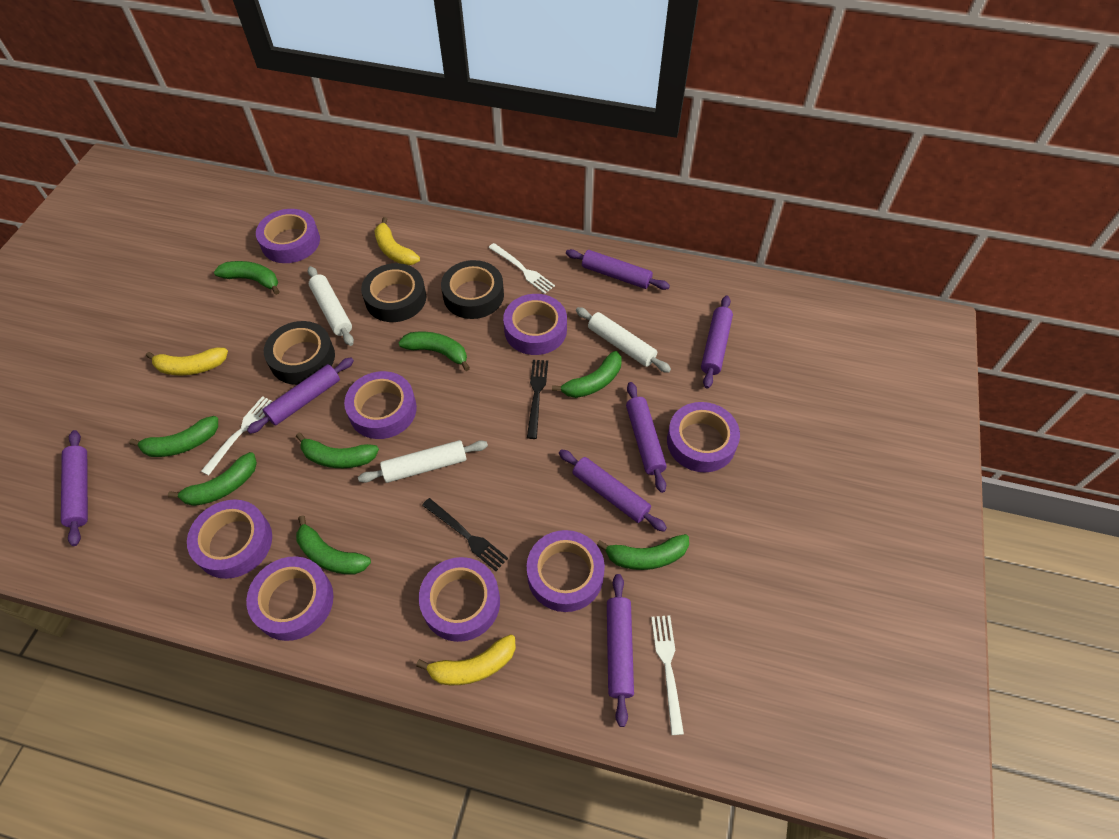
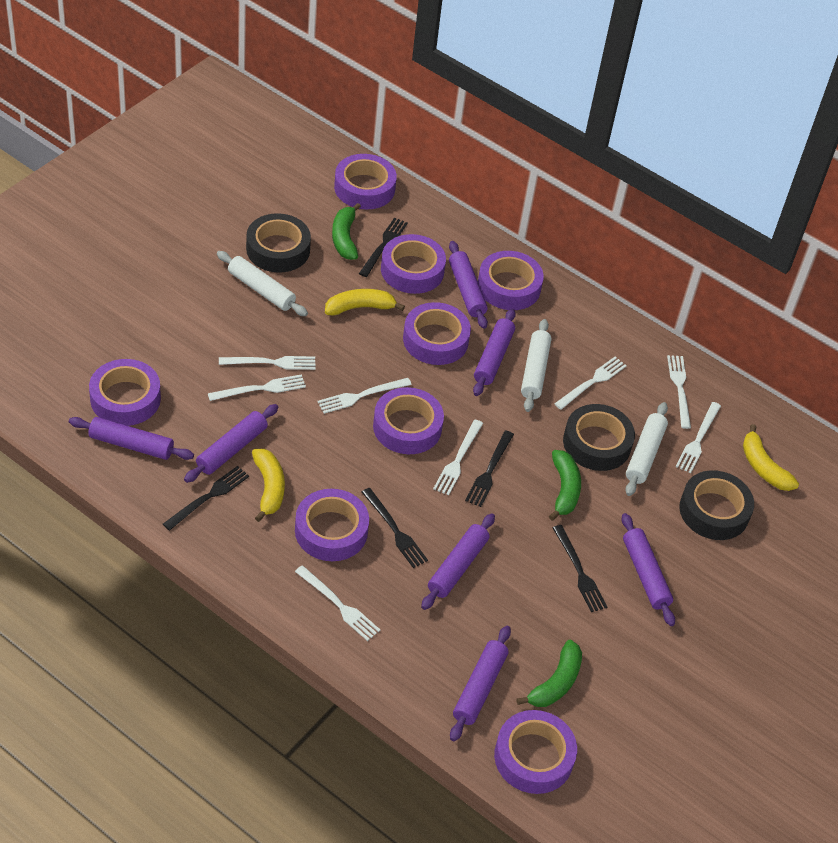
black fork: [422,498,508,571] [527,360,548,439] = 2 -> [163,466,249,530] [359,218,408,277] [362,488,428,568] [465,430,514,507] [553,525,607,612] = 5
green banana: [129,416,218,457] [168,452,257,506] [214,261,280,295] [296,433,379,468] [296,515,371,574] [398,332,470,371] [552,351,622,398] [597,534,689,570] = 8 -> [332,203,361,260] [516,640,582,707] [549,450,581,521] = 3
white fork: [201,396,272,476] [488,243,555,294] [651,615,684,735] = 3 -> [208,374,306,401] [219,356,316,370] [295,565,380,641] [318,378,412,414] [433,420,483,495] [554,357,627,410] [667,355,691,429] [676,402,721,473] = 8

